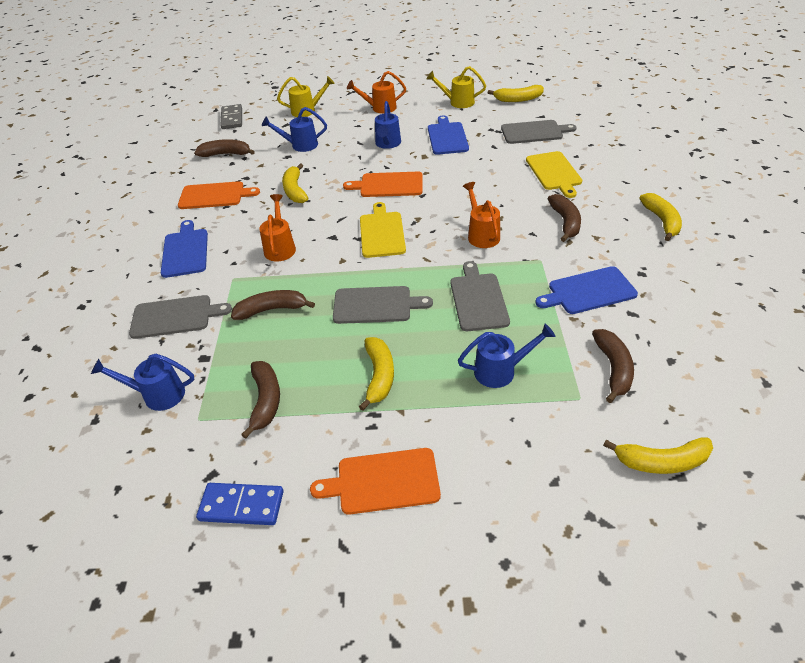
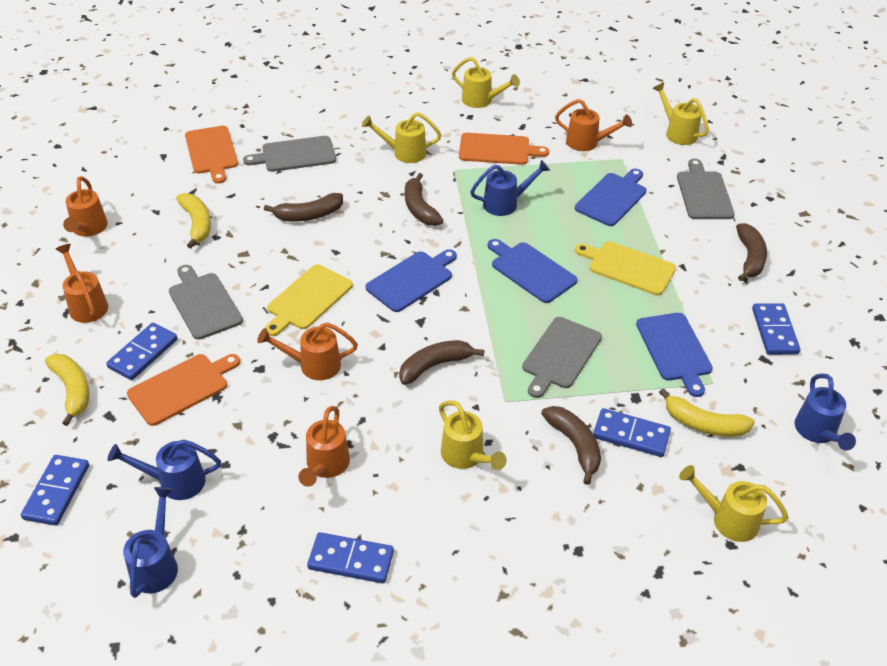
blue cutting board: [161,220,208,278] [428,115,469,155] [535,266,638,314] = 3 -> [365,249,457,312] [488,239,577,303] [575,169,646,226] [636,313,713,397] = 4
blue domino: [196,483,284,525] = 1 -> [21,455,89,526] [106,323,178,380] [307,532,394,583] [593,408,671,457] [752,303,800,355] = 5
grey domino: [220,104,242,129] = 1 -> none = 0
orange watering can: [259,194,296,261] [347,71,406,114] [463,182,500,248] = 3 -> [56,244,108,323] [63,176,108,237] [257,322,358,380] [299,406,350,487] [555,99,632,151] = 5
yellow banana: [282,163,308,203] [359,337,394,411] [488,85,544,102] [603,438,713,474] [639,193,682,241] = 5 -> [45,354,89,426] [176,193,211,248] [660,389,755,437] = 3
yellow watering can: [277,76,335,117] [427,66,486,108] = 2 -> [362,112,441,163] [439,400,507,470] [452,57,520,108] [653,82,709,145] [679,465,789,542] = 5

